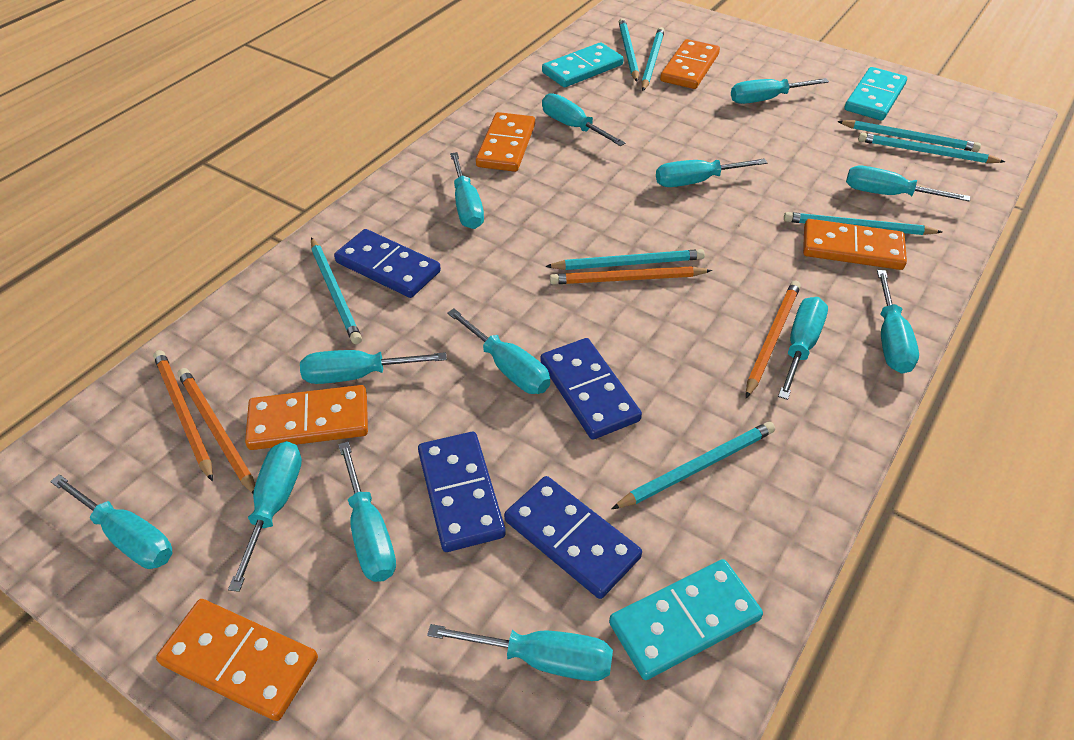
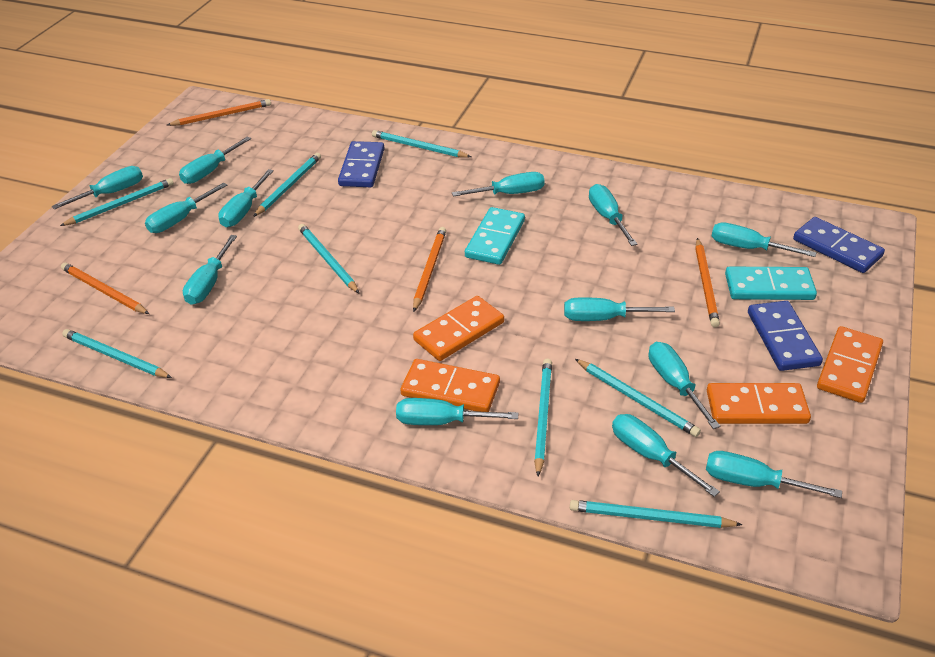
blue domino: [334,229,441,298] [418,432,506,552] [504,476,642,599] [540,338,642,440] = 4 -> [338,141,385,187] [748,301,823,371] [793,217,885,273] = 3
orange domino: [156,599,318,721] [245,385,368,450] [476,112,535,172] [660,39,720,89] [803,219,907,270] = 5 -> [401,359,500,412] [413,296,504,361] [707,383,811,424] [817,326,883,403] = 4
turquoise domino: [542,42,624,87] [609,559,763,680] [845,67,907,121] = 3 -> [465,207,525,265] [725,267,817,300] = 2

